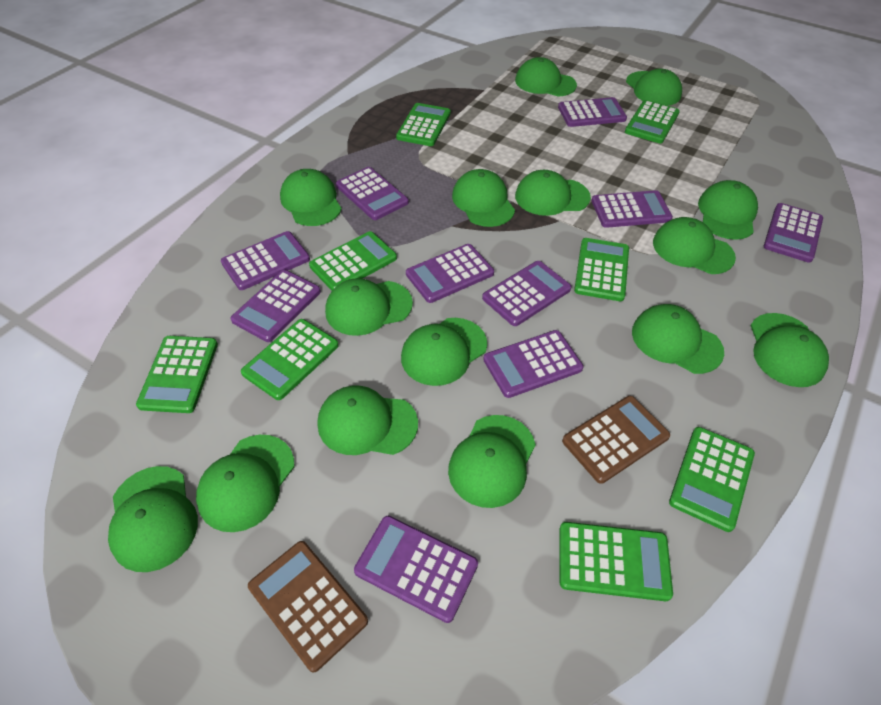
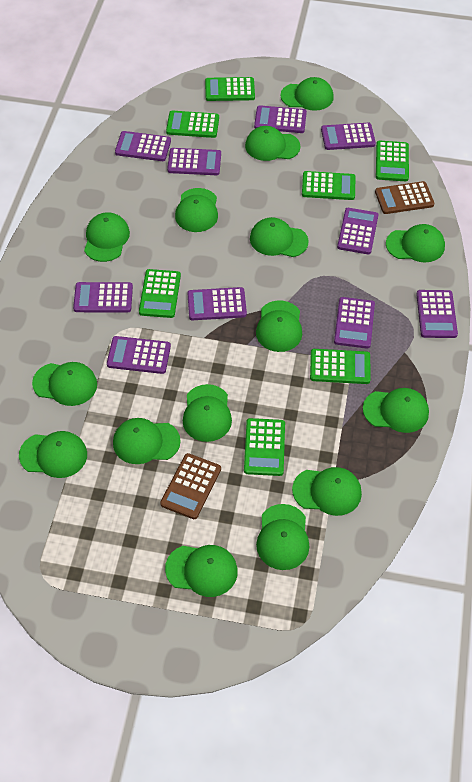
green calculator: [136,336,218,413] [241,319,339,400] [309,231,397,290] [396,103,451,146] [560,522,673,601] [574,238,629,301] [625,100,680,144] [669,427,755,532] = 8 -> [139,269,181,318] [166,110,219,138] [205,77,255,101] [244,418,285,476] [302,171,356,200] [310,349,371,384] [376,141,409,181] = 7

